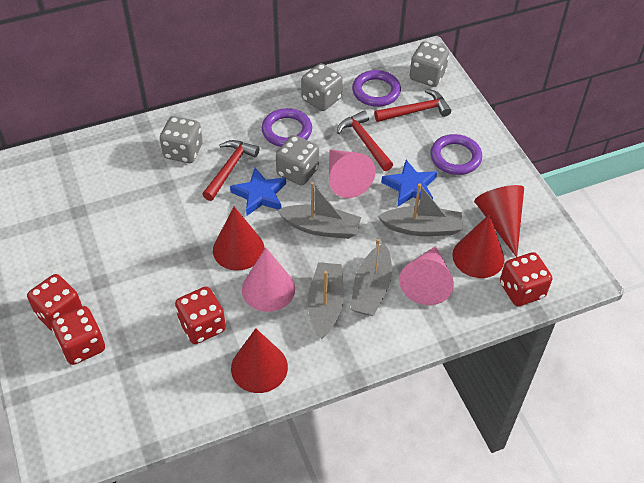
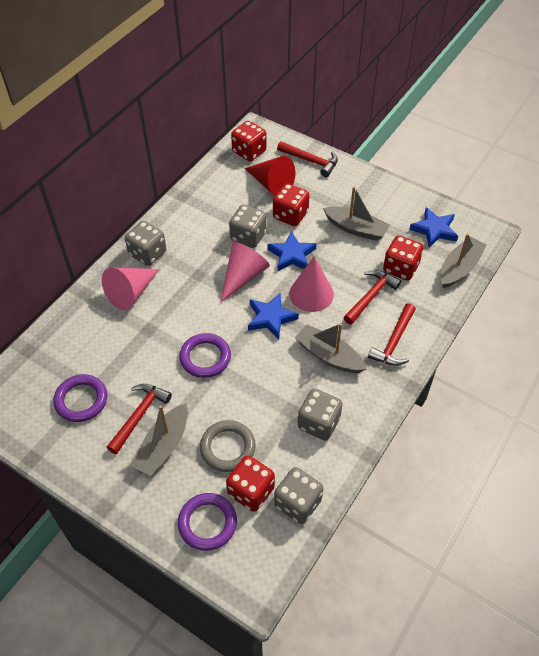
blue star: [230,168,286,215] [381,160,437,206] = 2 -> [248,293,299,340] [267,231,317,272] [409,207,458,248] = 3
grey ring: none = 0 -> [200,420,256,472] = 1
red cone: [213,207,264,270] [231,329,288,393] [452,214,505,278] [474,185,524,257] = 4 -> [245,156,295,196] = 1
red hammer: [202,140,260,201] [337,110,393,171] [374,89,451,122] = 3 -> [107,384,172,454] [277,141,338,177] [343,270,401,325] [368,303,416,366] = 4

